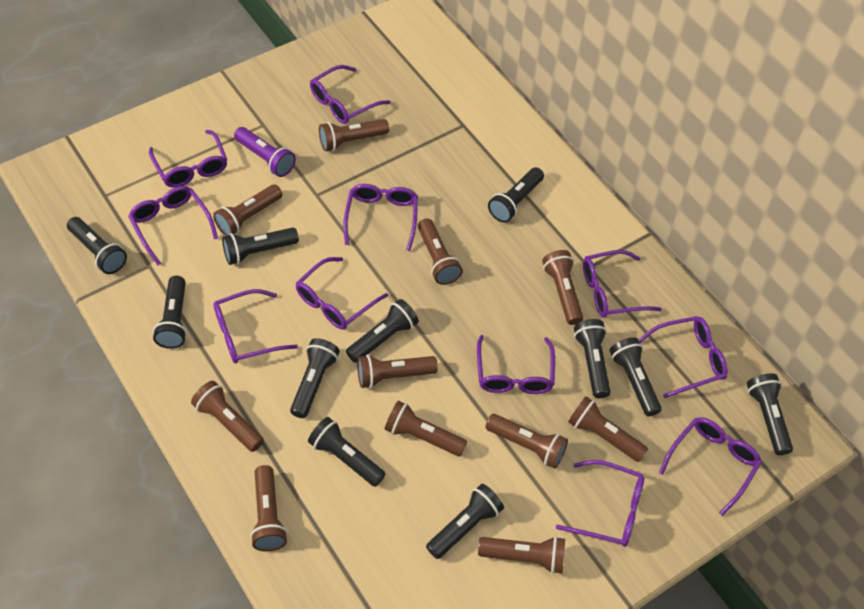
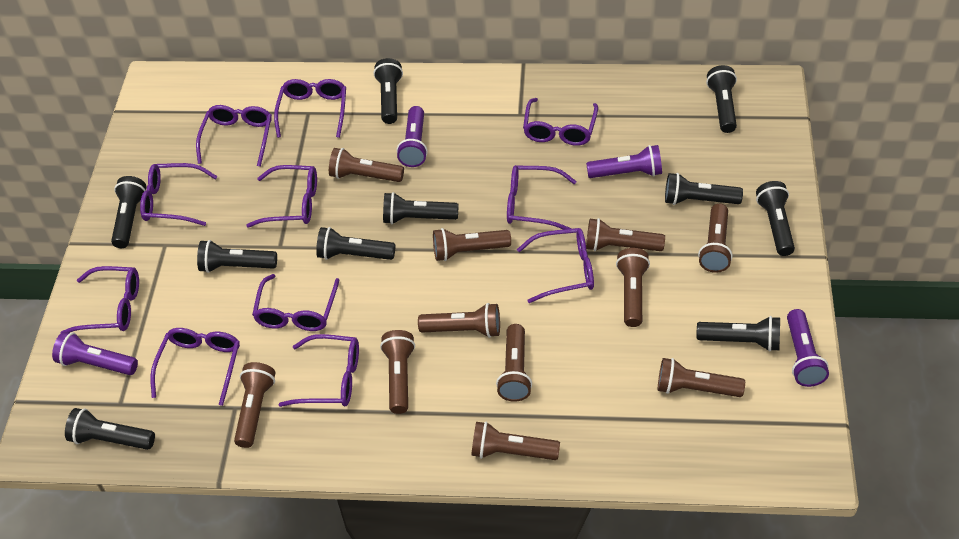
black flashlight: [67,217,127,274] [153,276,187,349] [222,228,299,265] [290,338,340,418] [308,417,386,487] [346,299,419,363] [426,484,504,559] [488,167,544,223] [574,319,611,398] [609,337,662,416] [747,373,793,455] = 11 -> [65,408,155,450] [111,176,147,248] [197,240,277,273] [316,227,395,260] [373,58,403,124] [383,192,459,224] [665,173,743,205] [697,316,780,351] [706,65,737,133] [756,181,795,256] = 10
purple flashlight: [234,127,296,177] = 1 -> [52,332,138,375] [397,106,428,167] [586,145,662,178] [787,309,829,387] = 4

